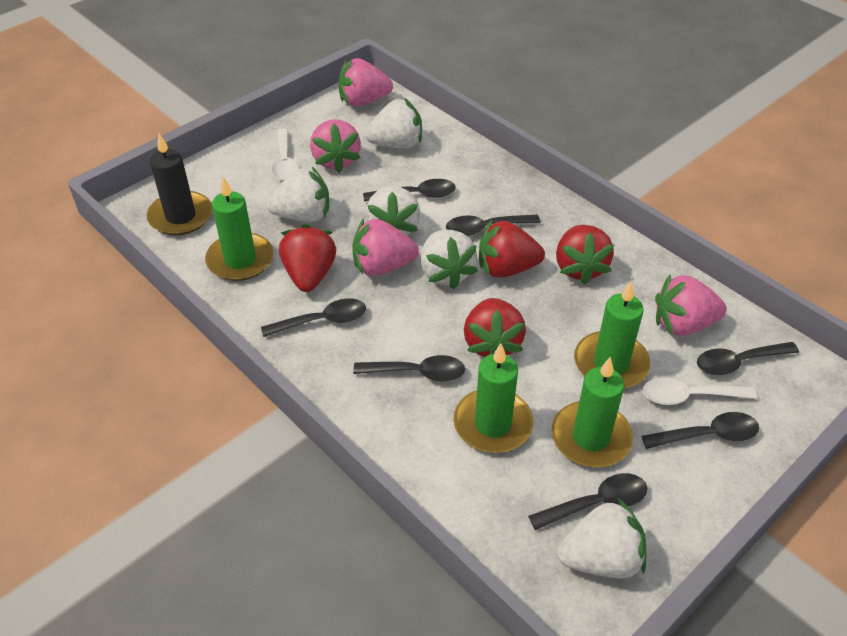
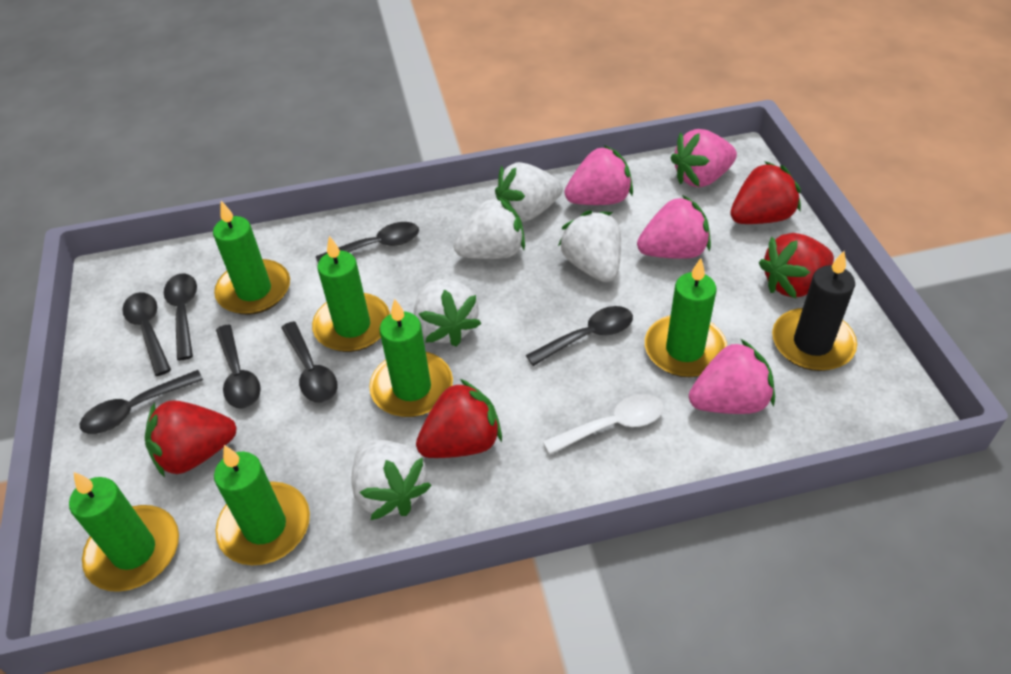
green candle: [205,177,274,281] [454,343,533,453] [551,357,633,467] [574,281,650,388] = 4 -> [69,472,179,592] [213,201,290,315] [214,445,310,565] [312,236,390,352] [369,298,453,417] [645,258,727,377] = 6
white spoon: [272,129,299,181] [643,378,757,405] = 2 -> [543,394,664,455] = 1

